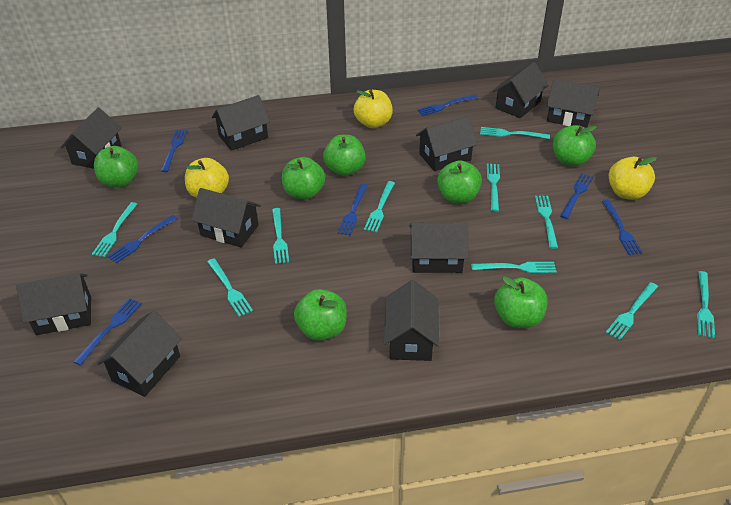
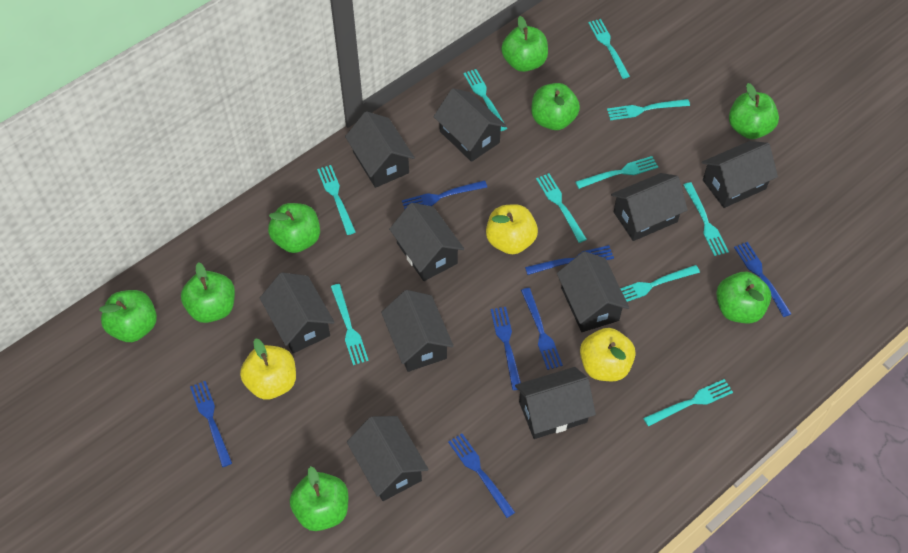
green apple: [94,146,138,188] [282,157,325,200] [294,289,347,341] [323,135,366,176] [437,160,482,204] [494,276,548,328] [553,125,597,166] = 7 -> [99,290,157,342] [181,262,235,323] [268,203,320,253] [290,466,348,531] [501,16,548,72] [531,83,580,130] [716,272,771,323] [729,83,779,139] = 8

